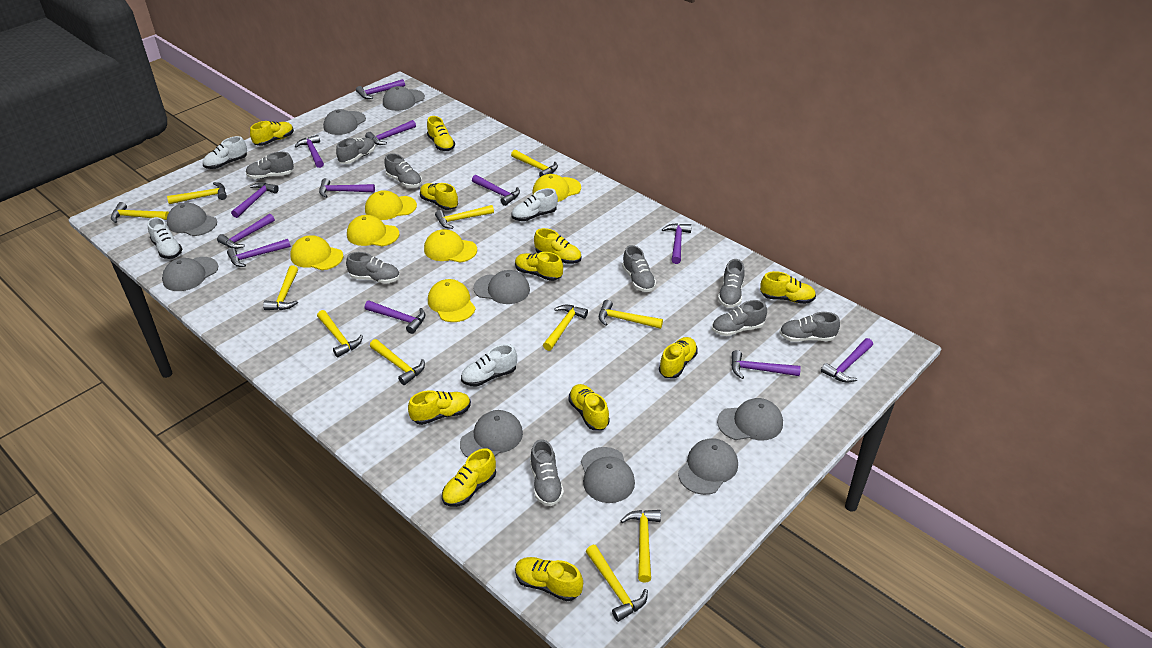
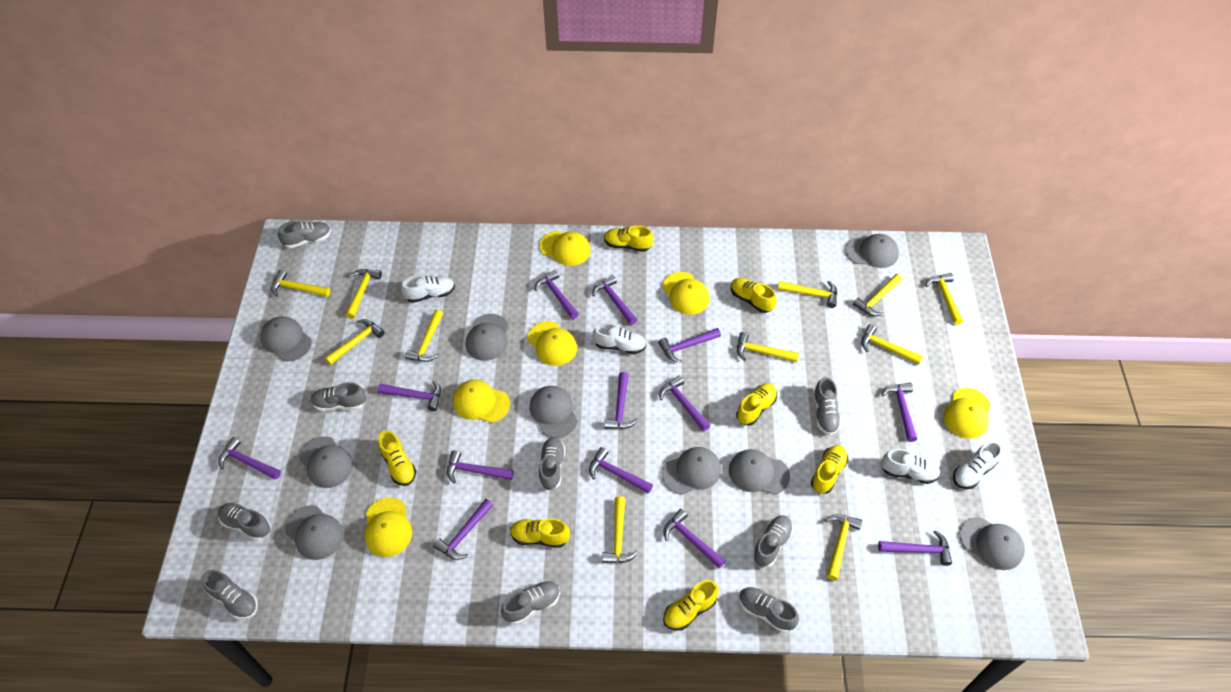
purple hammer: [217,214,275,249] [227,239,291,267] [231,182,279,218] [294,135,324,168] [319,178,375,198] [356,79,405,99] [365,120,416,145] [365,301,425,334] [472,175,520,206] [662,223,692,264] [731,350,801,379] [821,338,873,382] = 12 -> [218,437,281,480] [378,381,441,411] [433,499,493,560] [447,450,514,483] [535,270,579,319] [589,447,653,494] [592,275,637,325] [604,372,638,429] [658,328,721,363] [659,375,710,431] [664,509,726,569] [878,530,952,566] [881,383,917,442] = 13
yellow shoe: [250,121,294,146] [408,390,471,425] [420,183,458,210] [427,116,455,151] [442,448,496,507] [515,252,563,281] [515,557,583,601] [534,228,582,264] [568,384,610,430] [659,337,698,378] [760,271,816,304] = 11 -> [378,430,417,486] [510,518,570,548] [604,225,653,252] [663,580,719,631] [731,278,776,313] [736,383,777,426] [811,445,848,494] = 7

